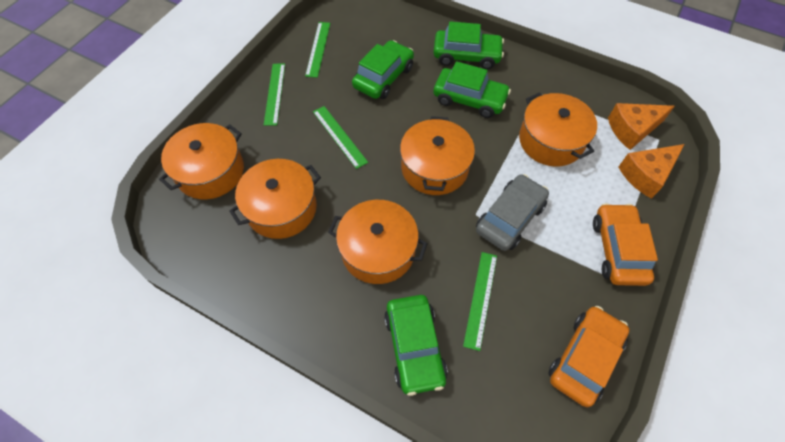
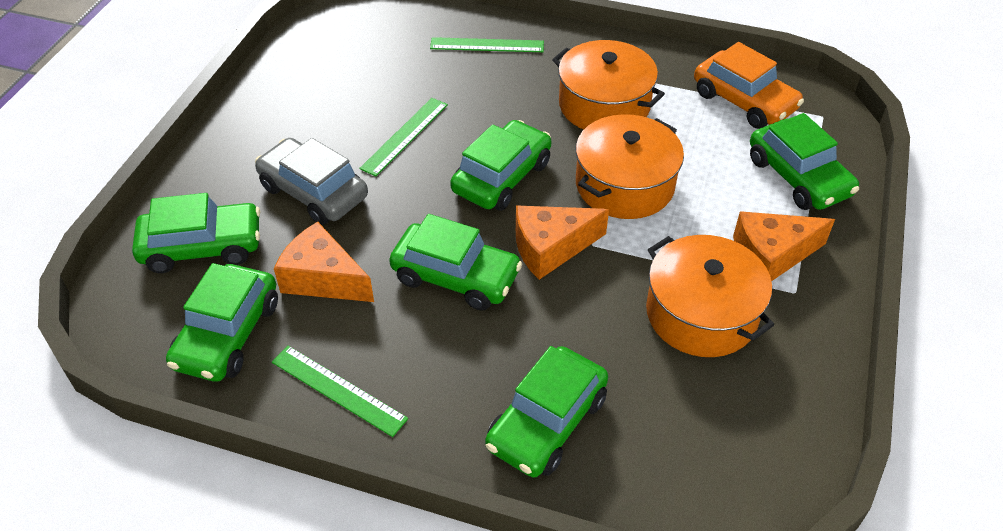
green car: [352,40,414,99] [384,295,448,396] [433,21,504,69] [433,61,511,118] = 4 -> [132,193,260,273] [166,263,278,382] [389,214,522,311] [450,120,551,211] [485,346,608,478] [750,113,859,210] = 6
green ruler: [264,64,285,126] [305,22,330,78] [313,106,368,169] [463,252,497,351] = 4 -> [272,346,408,437] [359,98,448,176] [430,37,544,52] = 3
orange car: [548,306,630,407] [593,203,658,286] = 2 -> [694,42,804,129] = 1
orange cheese: [608,103,675,150] [619,144,685,199] = 2 -> [274,222,374,302] [516,205,609,280] [733,211,835,281] = 3
orange pot: [159,123,244,199] [229,159,321,239] [328,200,428,284] [400,116,475,195] [519,92,597,167] = 5 -> [552,40,665,129] [576,114,684,219] [646,235,774,357] = 3

